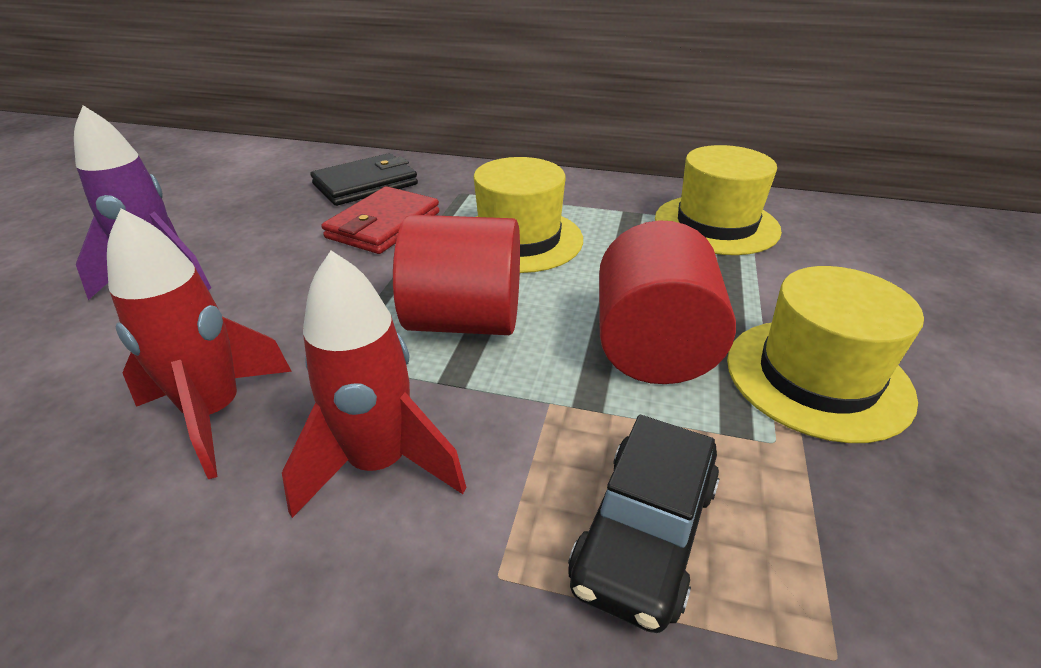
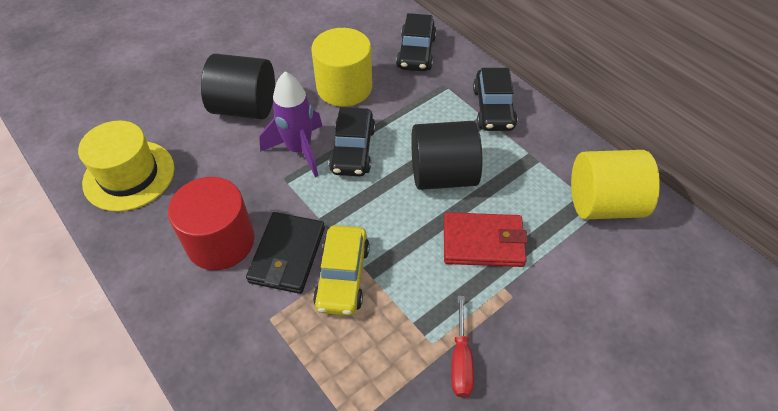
black car: [568,415,720,633] = 1 -> [329,107,375,176] [396,13,436,71] [473,68,517,131] = 3
black cylinder: none = 0 -> [201,54,275,120] [411,121,482,190] = 2
red cylinder: [393,215,520,335] [599,220,736,384] = 2 -> [168,177,255,270] = 1
red rocket: [107,208,292,479] [282,250,466,518] = 2 -> none = 0
red screwdriver: none = 0 -> [451,296,474,398] = 1
yellow car: none = 0 -> [313,225,370,316] = 1
yellow cylinder: none = 0 -> [311,28,372,107] [571,150,660,219] = 2
yellow hat: [473,157,583,273] [655,145,782,255] [727,266,924,443] = 3 -> [78,120,175,212] = 1

